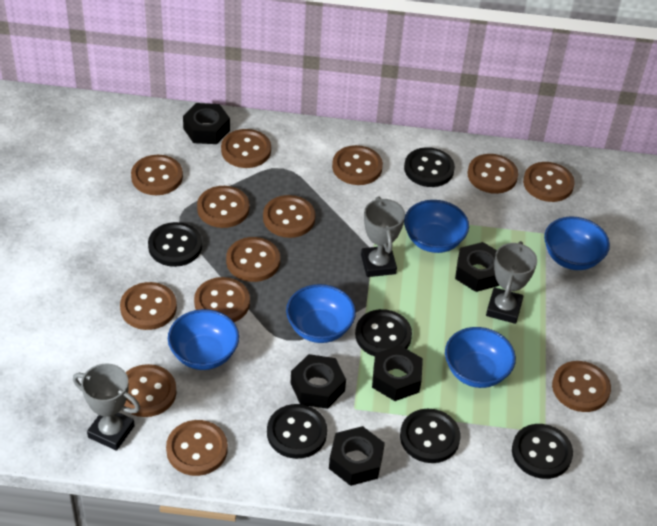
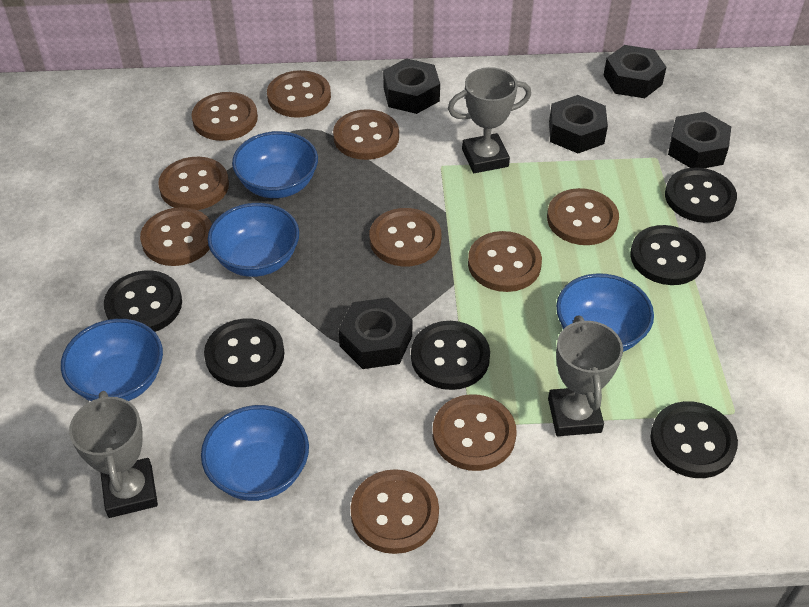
brown button: [120,282,177,330] [124,364,176,417] [131,155,183,195] [166,420,228,476] [194,277,250,322] [197,186,249,228] [221,129,271,168] [226,237,280,282] [263,195,315,238] [332,145,383,185] [467,154,518,194] [523,162,575,202] [552,361,611,412] = 13 -> [140,207,212,266] [158,157,229,210] [191,92,258,141] [267,70,331,118] [333,109,399,160] [350,469,439,554] [370,208,442,266] [433,394,517,471] [468,231,542,292] [547,188,619,245] = 10

